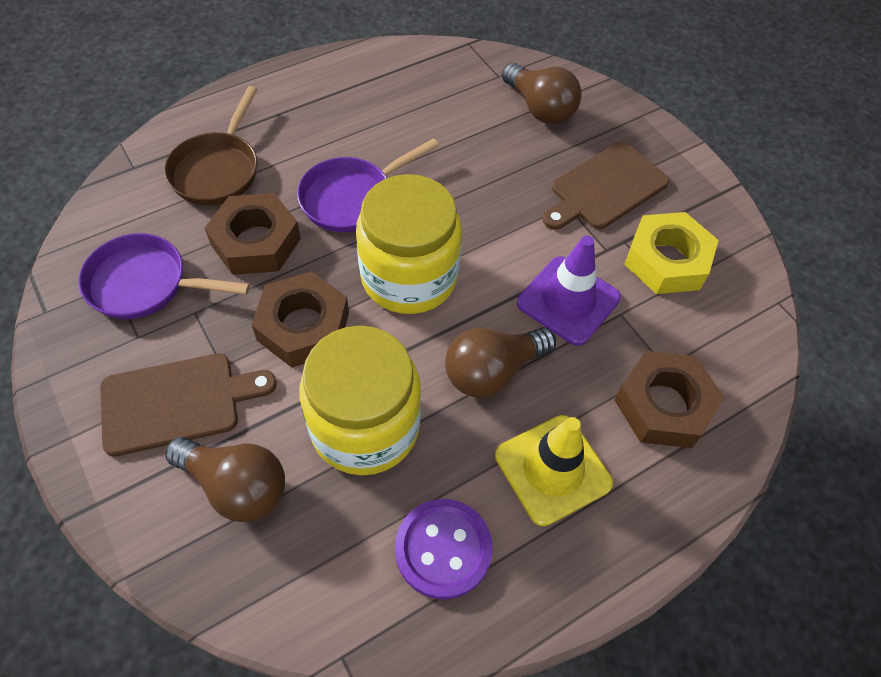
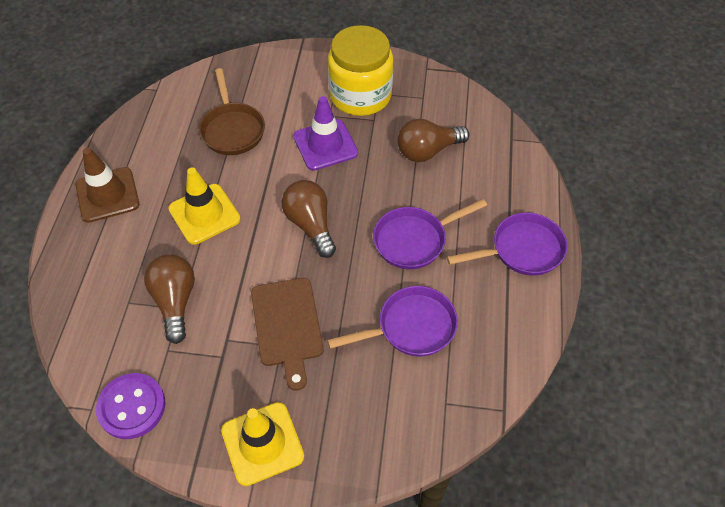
brown cutting board: [100,353,277,457] [543,142,669,230] = 2 -> [251,278,324,391] = 1
brown nut: [205,193,301,275] [252,271,349,368] [614,351,725,448] = 3 -> none = 0
brown traffic cone: none = 0 -> [75,148,139,223] = 1
purple pan: [79,233,250,319] [297,138,439,232] = 2 -> [327,286,458,356] [373,199,487,269] [447,213,568,276] = 3
yellow jar: [299,326,421,475] [356,174,462,314] = 2 -> [328,25,393,116] = 1
yellow nut: [624,212,719,294] = 1 -> none = 0
yellow traffic cone: [495,415,613,526] = 1 -> [168,167,241,245] [221,402,304,486] = 2

